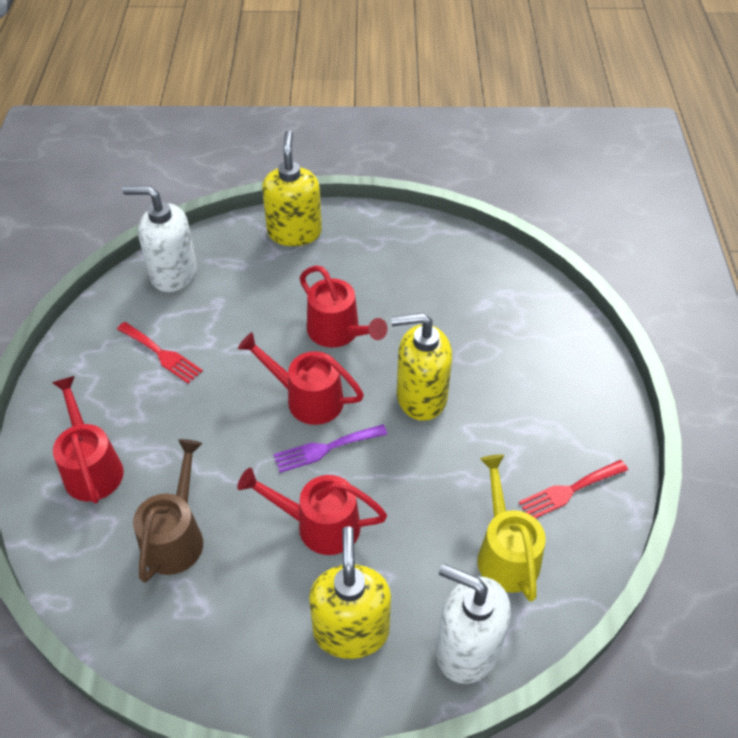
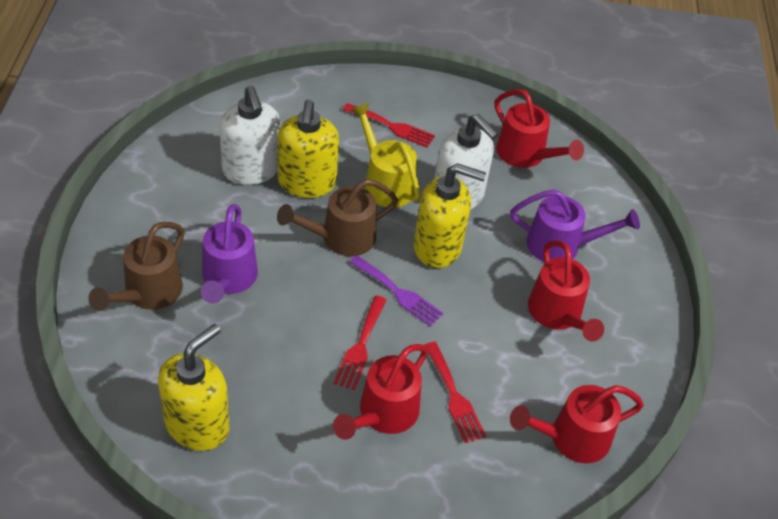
brown watering can: [133,439,203,583] = 1 -> [88,222,184,311] [277,179,398,256] = 2
purple watering can: none = 0 -> [201,204,258,304] [510,189,640,262] = 2
red fork: [117,322,203,384] [519,460,628,519] = 2 -> [334,295,387,390] [343,103,435,148] [424,342,486,443] = 3

